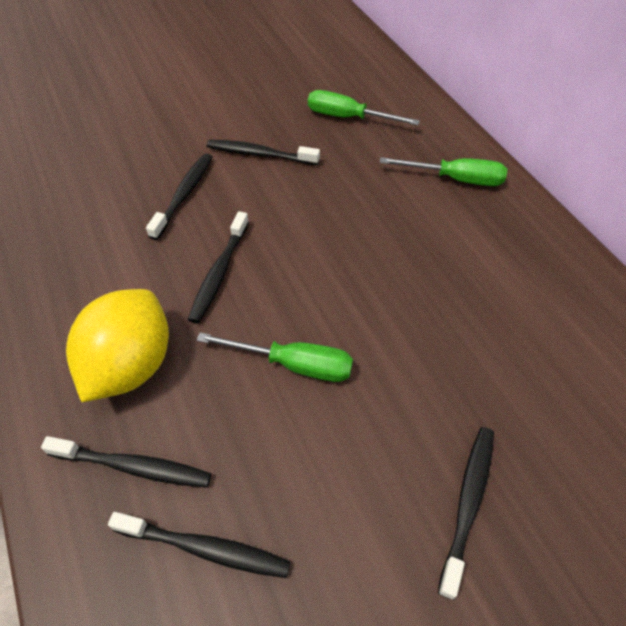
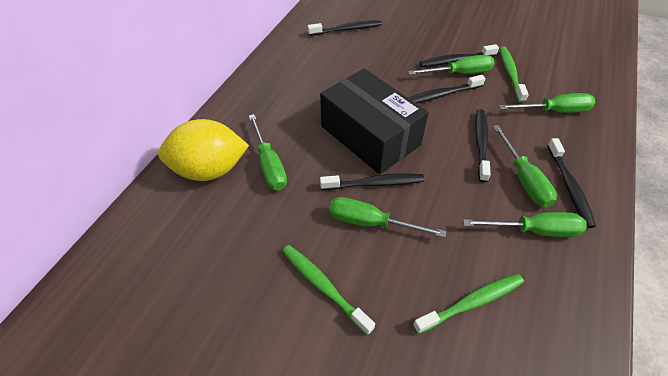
black box: none = 0 -> [320,68,429,174] = 1
green screwdriver: [197,333,353,382] [308,90,420,125] [380,157,507,186] = 3 -> [249,114,287,190] [329,197,446,238] [408,55,494,75] [463,212,587,237] [493,125,557,207] [499,93,595,113] = 6
green toothbrush: none = 0 -> [282,245,375,335] [413,274,524,334] [499,47,529,103] = 3

